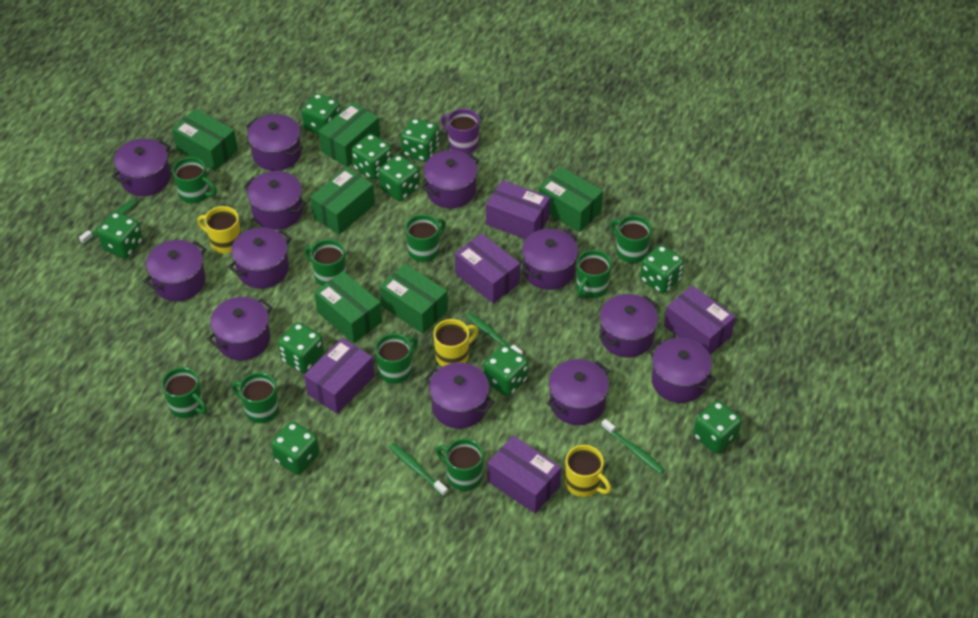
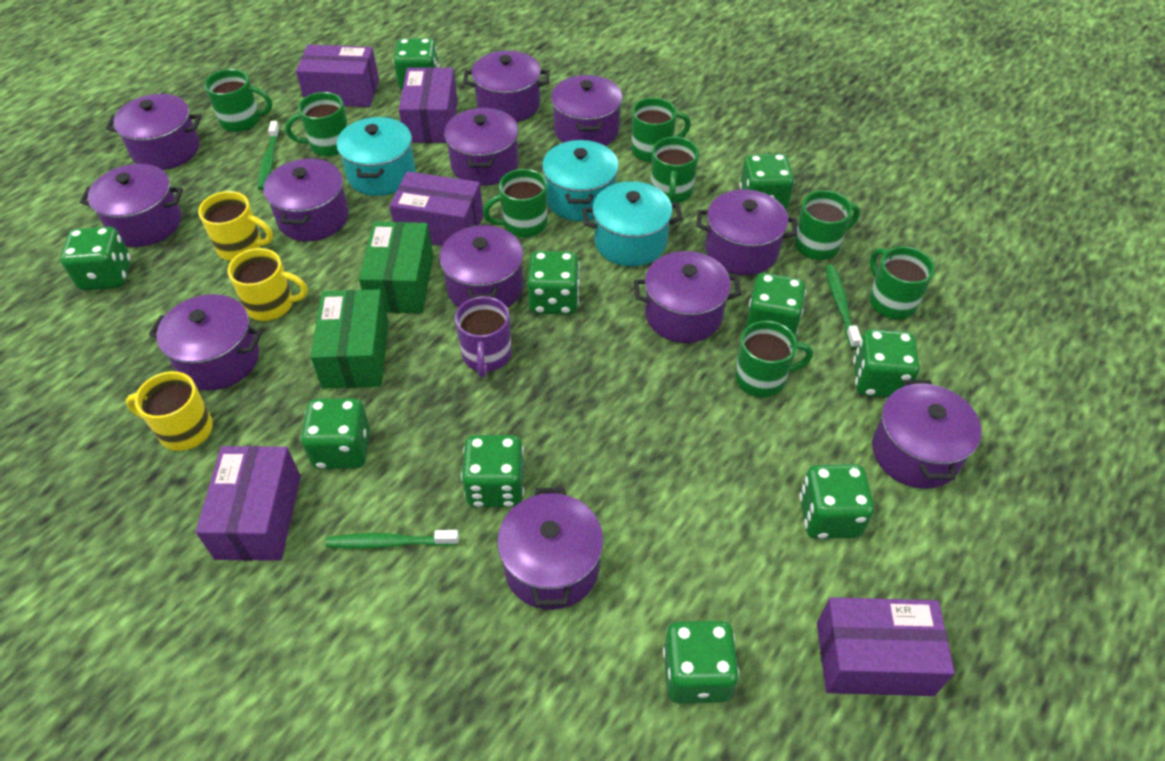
green box: [172,109,238,171] [310,167,375,235] [314,271,382,343] [319,102,380,167] [380,264,448,334] [538,167,603,232] = 6 -> [310,289,389,389] [359,222,433,313] = 2
green mug: [162,367,207,418] [172,157,216,203] [231,372,279,423] [305,239,347,286] [375,333,418,384] [405,214,446,262] [436,439,483,491] [576,250,612,299] [610,215,652,263] = 9 -> [204,69,272,132] [285,92,348,156] [483,169,547,237] [631,98,691,162] [651,137,699,203] [735,321,813,397] [795,190,860,260] [870,246,935,319] = 8
green toothbrush: [79,199,137,245] [389,443,448,497] [466,312,523,356] [601,419,665,474] = 4 -> [257,121,280,190] [326,530,459,548] [825,265,861,349] = 3
turquoise pot: none = 0 -> [336,117,415,196] [542,140,619,221] [582,181,683,266] = 3

